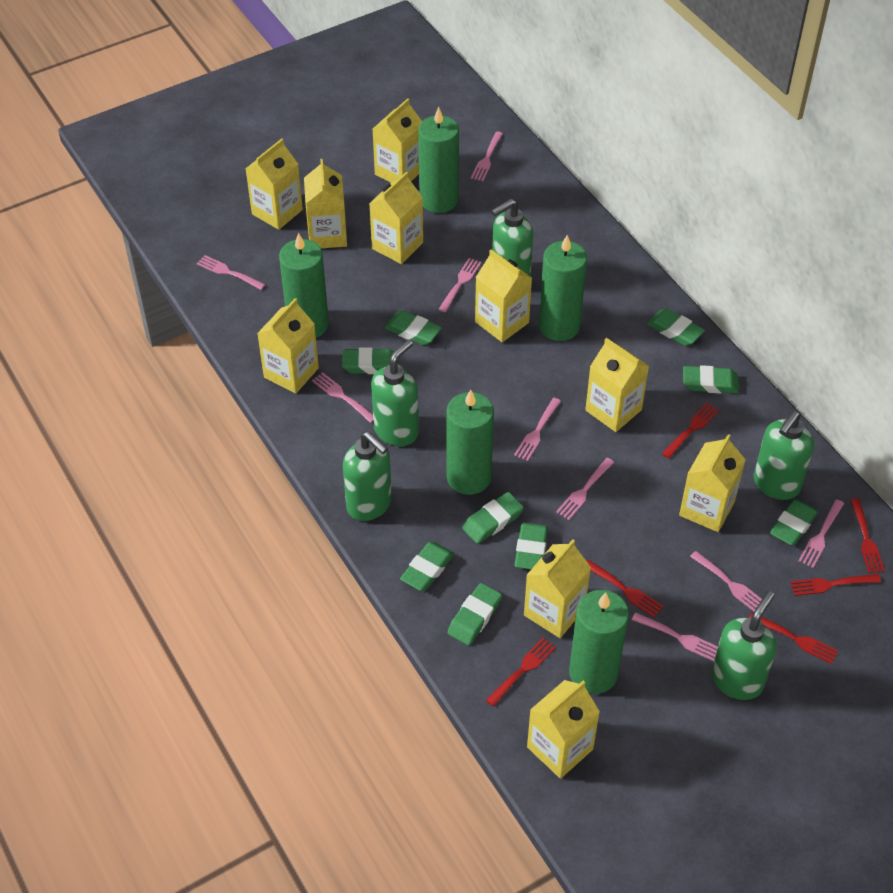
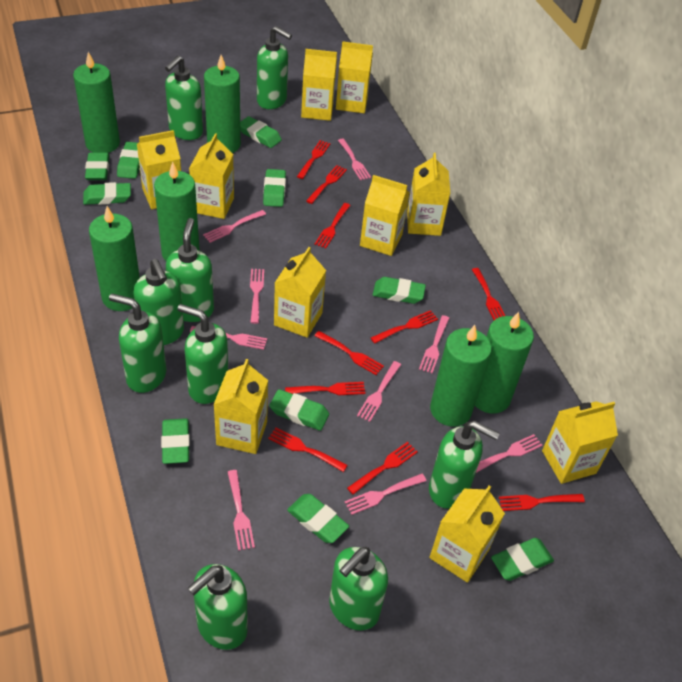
green candle: [279,233,329,338] [418,107,459,213] [447,390,494,495] [539,235,587,341] [569,590,629,694] = 5 -> [73,52,120,153] [89,206,140,311] [154,162,200,261] [204,55,241,153] [430,325,492,426] [475,312,534,414] = 6
green eraser: [342,348,398,374] [384,310,442,345] [400,542,454,591] [447,583,502,645] [462,492,524,544] [514,523,548,569] [647,308,705,346] [683,365,739,394] [770,499,818,546] = 9 -> [83,182,131,205] [85,153,110,180] [117,142,140,179] [161,418,190,464] [240,116,282,148] [263,169,286,207] [269,389,329,431] [287,494,349,543] [373,277,426,304] [491,538,554,581] = 10
green soap dispenser: [343,431,392,521] [371,339,419,446] [491,199,533,277] [712,591,777,700] [754,411,814,500] = 5 -> [109,293,166,393] [134,259,184,345] [165,56,203,140] [166,218,214,322] [178,304,228,404] [188,564,248,650] [257,26,292,109] [329,547,388,630] [429,421,500,509] = 9
red fork: [486,638,556,707] [587,560,663,617] [662,403,719,459] [749,613,838,664] [790,574,881,596] [850,498,884,573] = 6 -> [268,427,348,472] [285,382,365,395] [297,140,330,179] [306,165,347,204] [314,203,351,248] [315,331,384,375] [347,442,418,495] [371,310,438,344] [472,268,505,320] [499,494,585,511] = 10

